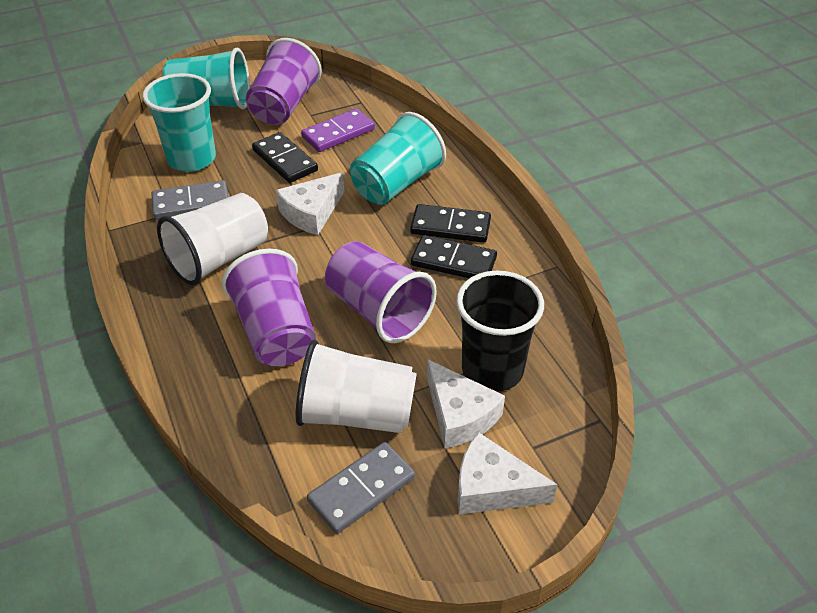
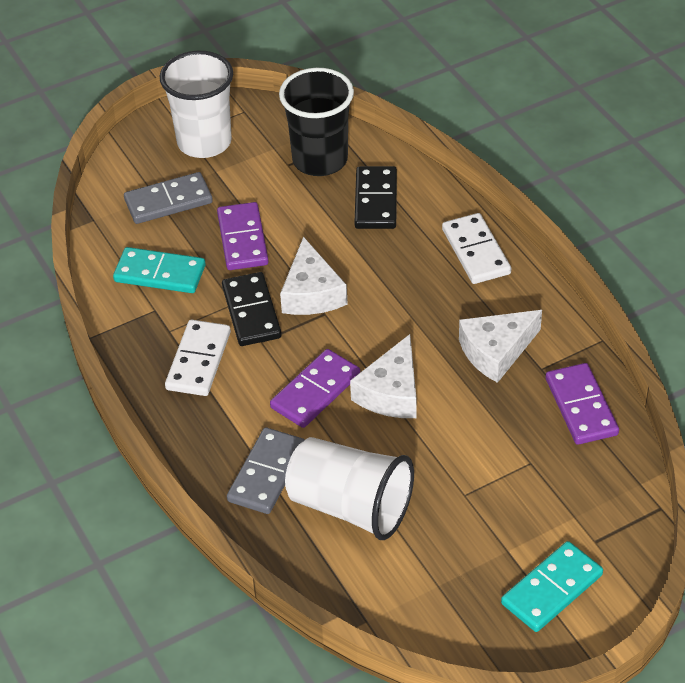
black domino: [252,132,318,183] [410,204,491,243] [411,235,497,278] = 3 -> [222,272,282,346] [355,166,397,229] = 2
purple cup: [222,249,316,366] [246,38,322,125] [325,241,437,343] = 3 -> none = 0
purple domino: [301,108,375,152] = 1 -> [217,202,269,270] [270,349,360,428] [546,363,619,445] = 3
turquoise cup: [143,73,216,172] [162,48,250,109] [350,112,446,205] = 3 -> none = 0
turquoise domino: none = 0 -> [113,247,206,293] [501,541,603,632] = 2
white domino: none = 0 -> [165,320,231,396] [442,213,511,284] = 2

